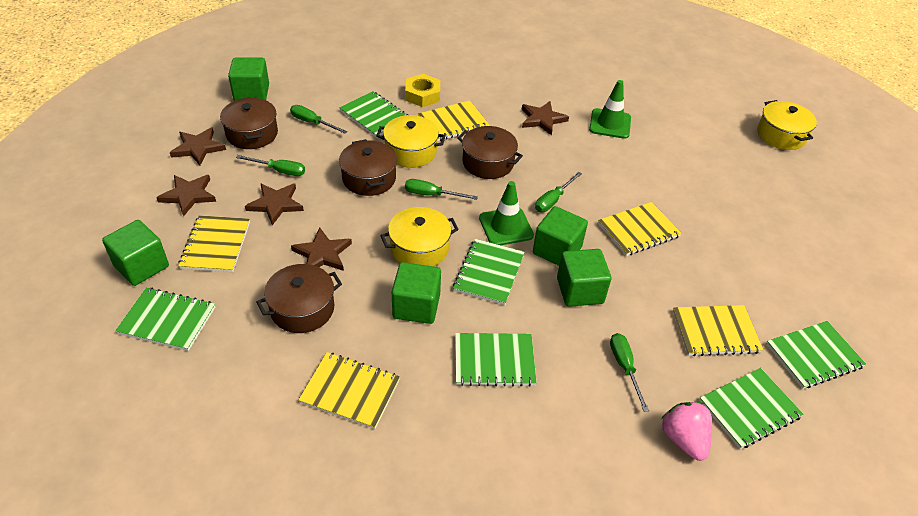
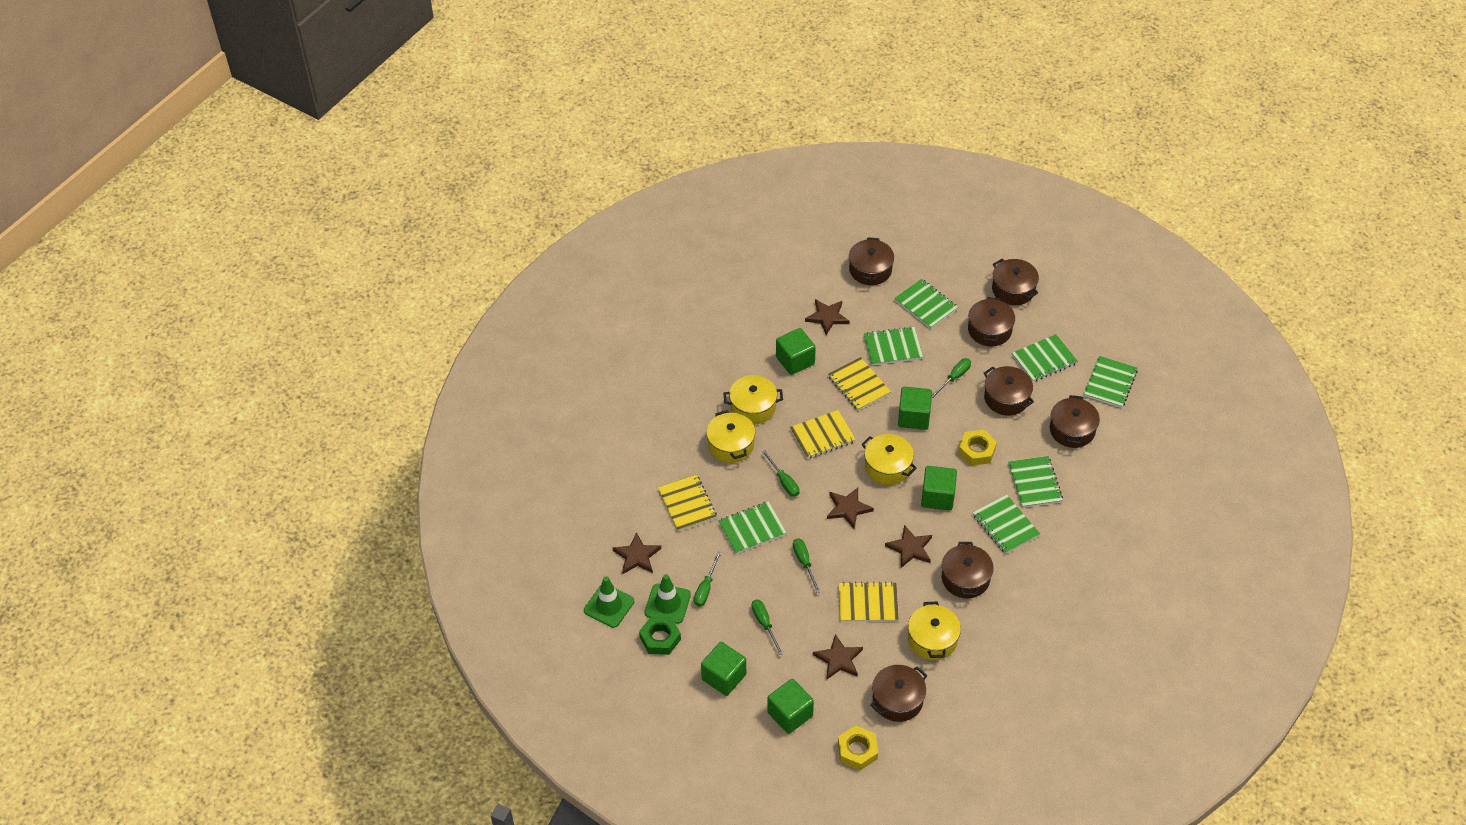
brown pot: [220,97,278,149] [257,264,342,333] [339,139,397,196] [457,126,523,179] = 4 -> [849,237,894,285] [870,665,927,722] [942,542,994,598] [968,297,1015,346] [984,366,1034,415] [992,259,1039,305] [1050,395,1100,448] = 7
green notebook: [115,288,215,351] [339,91,408,138] [453,239,525,305] [455,333,537,387] [699,368,803,449] [767,321,866,389] = 6 -> [718,501,787,554] [863,326,923,365] [894,279,958,329] [973,495,1040,554] [1008,456,1063,508] [1012,334,1078,382] [1084,356,1138,408] = 7
green nut: none = 0 -> [639,616,681,655] = 1
pink strawberry: [661,402,712,461] = 1 -> none = 0
yellow notebook: [178,215,250,272] [299,352,400,429] [418,100,489,141] [598,202,682,256] [673,305,763,356] = 5 -> [658,475,717,532] [790,410,856,459] [828,357,891,411] [839,582,899,622] = 4
yellow nut: [405,74,440,107] = 1 -> [838,725,878,770] [958,430,997,466] = 2
yellow pot: [376,115,446,168] [380,207,459,266] [757,100,817,150] = 3 -> [706,410,755,463] [723,375,783,424] [861,434,917,485] [908,601,961,660] = 4

